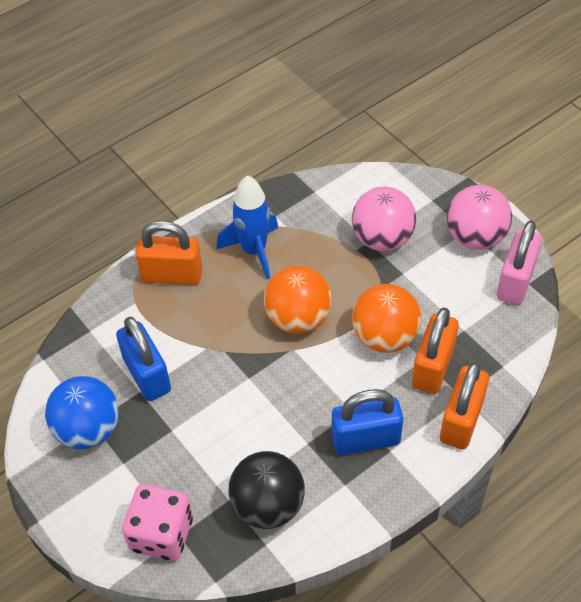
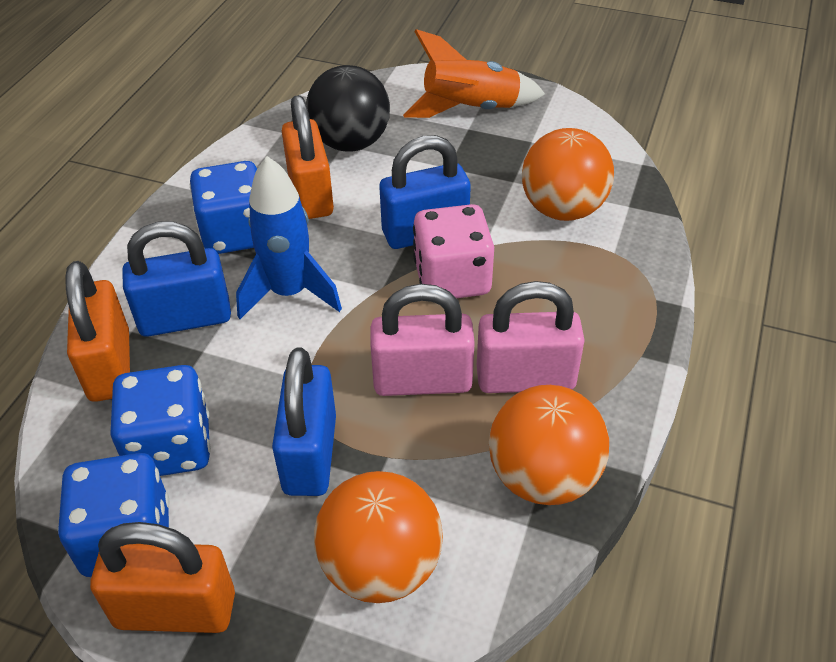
blue ball: [45,376,119,449] = 1 -> none = 0
blue dice: none = 0 -> [58,453,170,577] [110,365,211,476] [190,161,257,254] = 3
blue padlock: [116,317,171,401] [331,389,403,455] = 2 -> [122,221,231,337] [272,348,336,496] [379,135,471,249] = 3
orange ball: [264,266,332,334] [352,284,421,353] = 2 -> [314,471,443,603] [489,385,609,505] [522,128,614,221] = 3
orange rocket: none = 0 -> [403,29,545,118] = 1
pink ball: [352,187,416,251] [447,185,512,250] = 2 -> none = 0
pink padlock: [497,220,542,305] = 1 -> [370,284,475,396] [477,281,585,393] = 2

